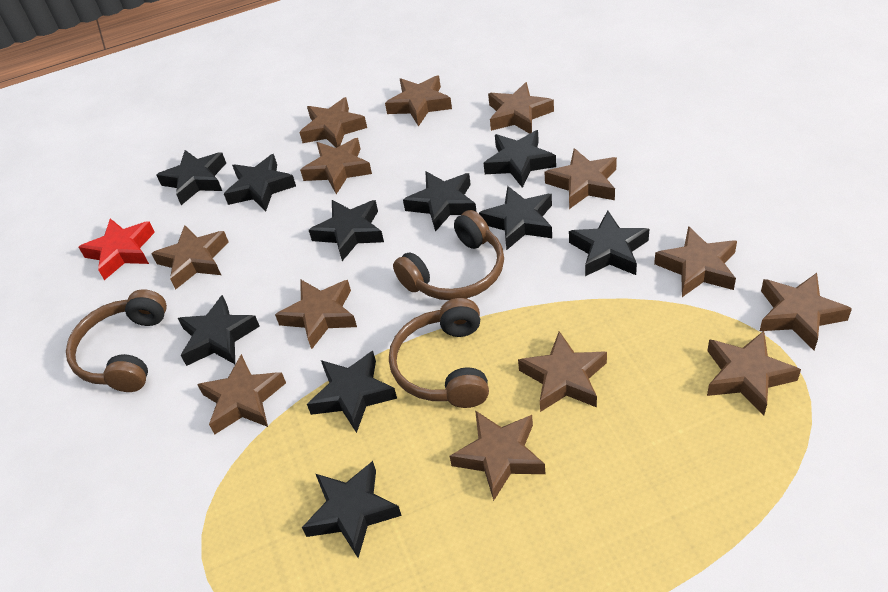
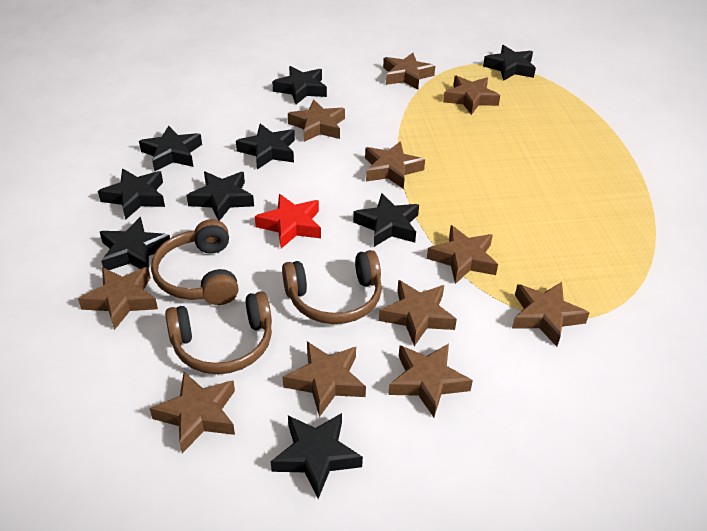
black star: [157,150,226,205] [178,295,260,366] [224,154,296,211] [302,461,402,558] [307,351,397,433] [309,200,384,261] [403,171,477,232] [479,186,552,250] [484,130,556,188] [569,210,649,276] = 10 -> [98,168,165,220] [100,217,170,270] [139,125,202,172] [186,172,254,221] [236,124,295,169] [271,413,363,499] [272,66,327,104] [353,193,419,247] [483,45,536,81] = 9
brown star: [151,225,228,289] [197,354,286,434] [275,280,357,349] [299,97,367,148] [300,138,372,194] [385,75,452,127] [450,411,545,501] [488,82,554,134] [518,331,607,412] [545,148,617,209] [654,226,737,297] [707,331,801,415] [760,273,852,350] = 13 -> [78,267,158,330] [149,372,235,453] [283,341,366,417] [288,100,345,142] [365,141,425,189] [379,280,457,346] [383,53,435,90] [388,344,473,417] [427,225,498,284] [443,76,500,115] [512,282,589,347] = 11

